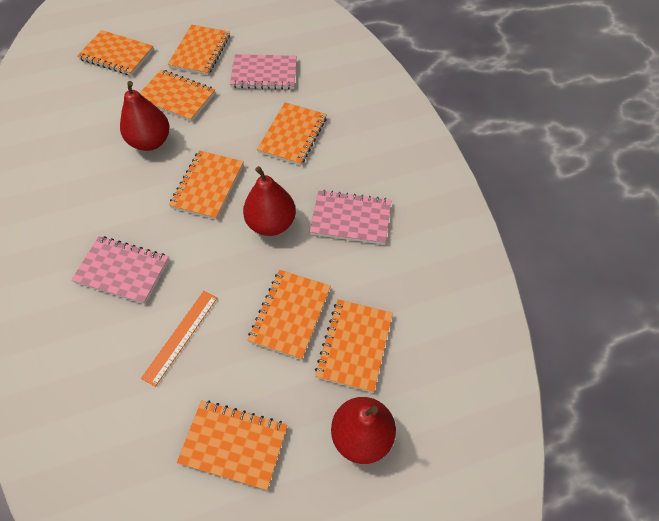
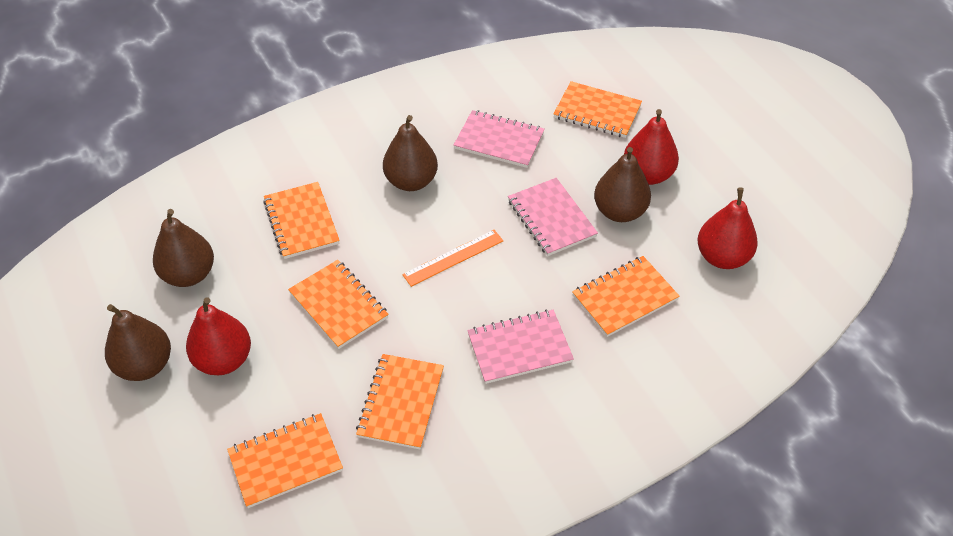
brown pear: none = 0 -> [105,304,171,381] [153,209,214,287] [383,115,438,191] [594,147,651,222] = 4
orange notebook: [77,30,154,76] [140,70,215,122] [168,25,230,75] [169,150,244,220] [177,400,288,490] [248,270,331,360] [257,102,327,166] [315,299,393,393] = 8 -> [227,413,343,508] [263,182,340,259] [288,260,389,349] [356,354,444,449] [554,81,642,138] [573,256,680,337] = 6

